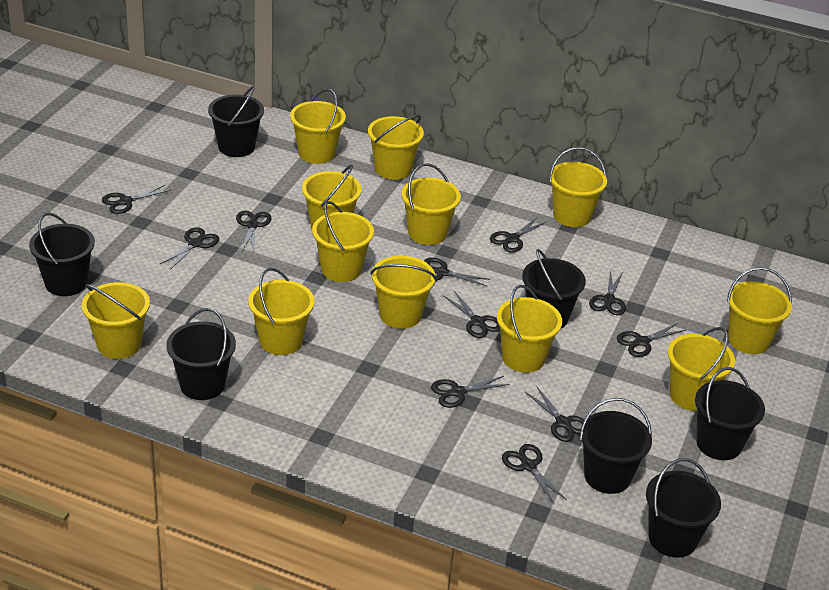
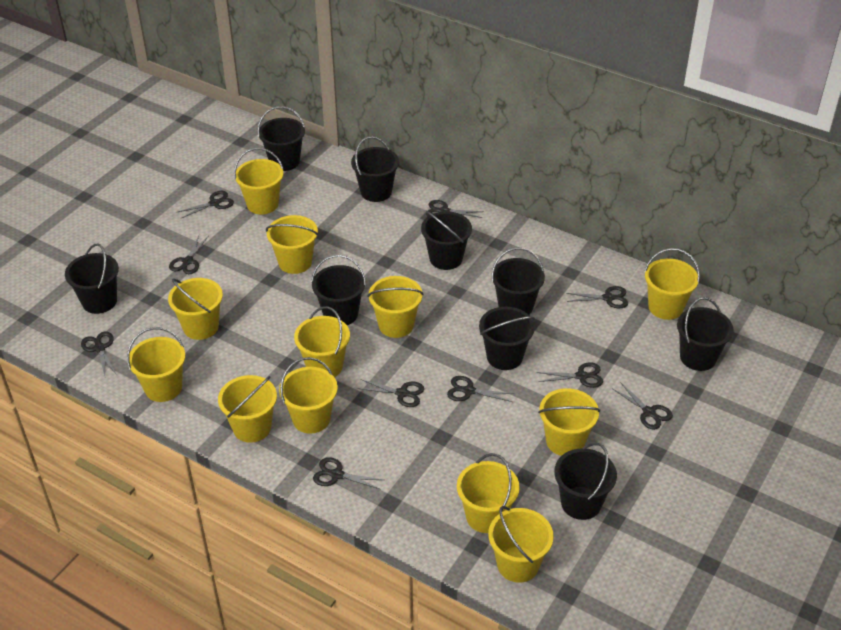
black bucket: [29,213,95,296] [166,308,236,400] [208,86,264,157] [522,249,586,329] [580,398,652,494] [646,458,721,558] [695,367,765,460] = 7 -> [65,244,119,314] [258,106,305,171] [311,255,366,325] [351,136,399,202] [421,211,472,270] [479,307,535,370] [491,248,545,315] [554,443,617,520] [677,297,733,371] = 9
black scissors: [102,184,171,214] [160,227,219,270] [236,211,271,252] [424,258,491,287] [431,376,510,408] [443,291,500,338] [490,218,546,252] [502,444,567,505] [526,387,584,442] [589,270,626,315] [617,323,686,357] = 11 -> [81,332,117,376] [169,236,208,274] [178,191,234,218] [313,457,383,489] [357,379,424,407] [426,200,484,218] [447,376,515,402] [537,362,603,388] [566,286,628,308] [612,382,673,430] = 10

